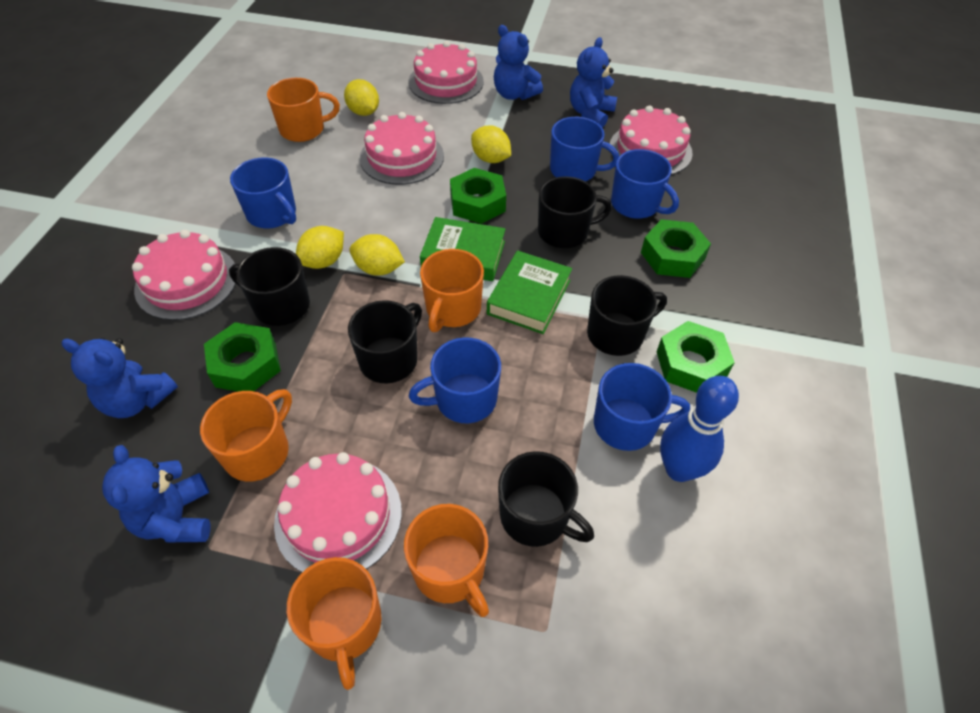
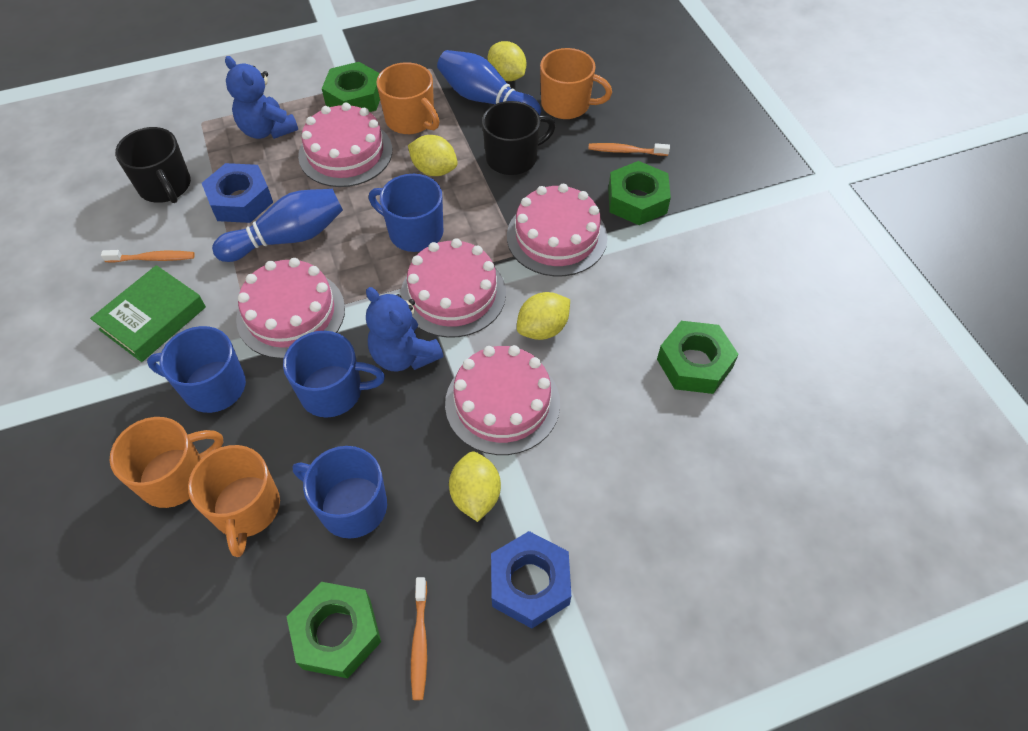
black mug: [229,247,310,326] [348,300,422,384] [498,451,594,547] [538,176,612,248] [587,275,667,356] = 5 -> [115,127,191,203] [482,101,555,175] = 2
blue bowling pin: [660,376,739,482] = 1 -> [212,189,343,262] [437,50,541,115] = 2
blue mug: [230,157,296,228] [409,337,501,423] [550,117,619,181] [594,363,690,451] [611,149,679,219] = 5 -> [147,326,246,413] [283,331,385,418] [293,446,387,539] [369,174,443,252] = 4
blue nut: none = 0 -> [202,163,273,223] [491,531,571,629] = 2
blue teddy bear: [62,338,178,418] [102,445,210,542] [494,25,543,100] [570,37,617,127] = 4 -> [225,56,298,139] [366,287,443,372] = 2
green book: [420,217,506,281] [487,251,572,334] = 2 -> [90,265,206,362] = 1
orange mug: [200,389,292,481] [267,78,340,142] [287,557,382,690] [404,504,489,617] [420,249,484,332] = 5 -> [109,417,224,508] [188,445,280,557] [376,62,440,134] [540,48,612,119] = 4
orange toothbrush: none = 0 -> [101,250,195,263] [411,577,427,700] [588,143,670,156] = 3

